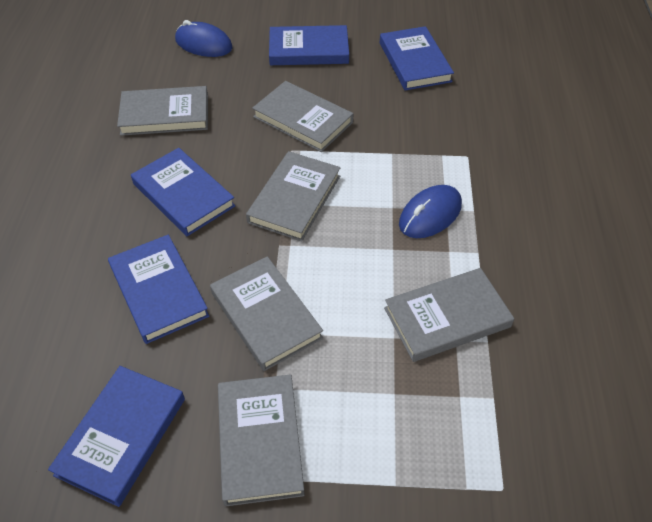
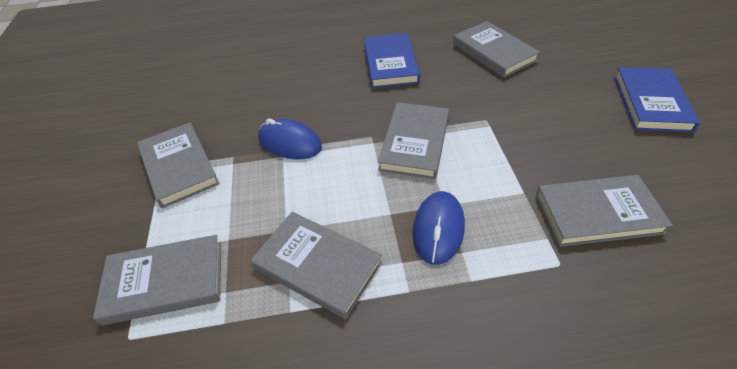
blue book: [48,366,185,507] [108,235,209,344] [131,148,235,236] [269,25,349,65] [380,26,454,90] = 5 -> [364,33,420,88] [614,67,700,133] = 2

